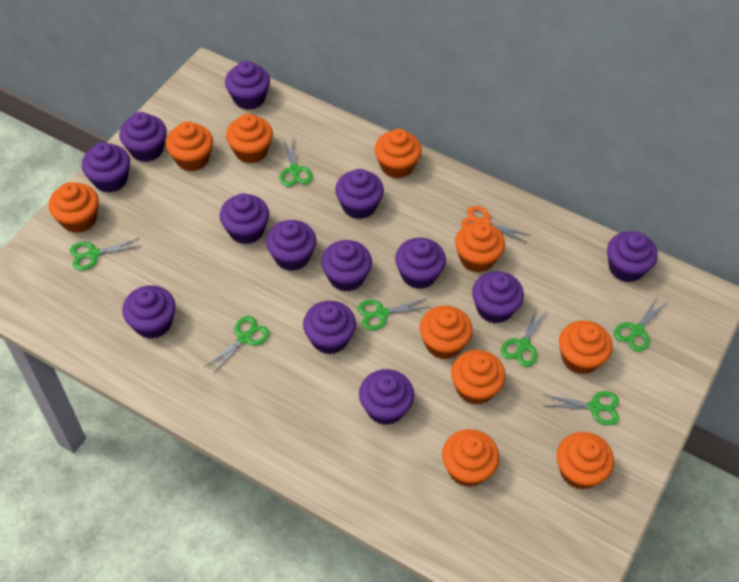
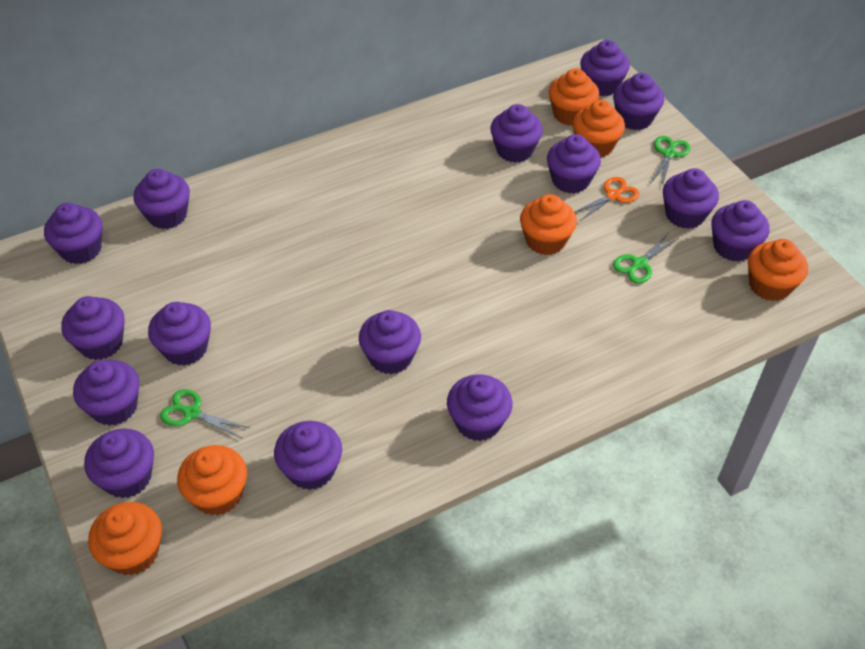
green scissors: [70,238,141,270] [204,316,269,375] [280,137,313,187] [358,298,431,331] [501,307,548,367] [544,391,619,425] [614,298,667,352] = 7 -> [160,389,250,438] [613,232,679,284] [651,136,690,187] = 3
orange cupcake: [49,182,99,233] [166,121,213,172] [226,114,273,164] [375,129,422,179] [420,306,473,359] [442,429,499,487] [451,350,506,405] [455,222,505,273] [557,432,614,490] [559,320,612,374] = 10 -> [88,502,162,576] [177,445,247,516] [520,194,577,255] [549,68,599,126] [572,100,625,158] [748,239,808,301] = 6
purple cupcake: [82,142,130,193] [119,112,167,162] [122,285,176,339] [220,193,269,244] [225,61,270,110] [266,220,316,271] [303,301,356,354] [321,240,372,292] [335,169,384,219] [359,369,414,425] [395,238,446,289] [472,271,524,324] [607,231,658,282] = 13 -> [44,203,103,264] [61,296,125,360] [73,360,139,426] [84,429,154,498] [133,169,190,229] [148,302,211,366] [274,421,342,490] [359,310,421,374] [447,374,512,441] [490,104,543,163] [547,134,601,194] [580,40,630,96] [613,73,664,130] [663,168,719,229] [711,200,769,262] = 15

